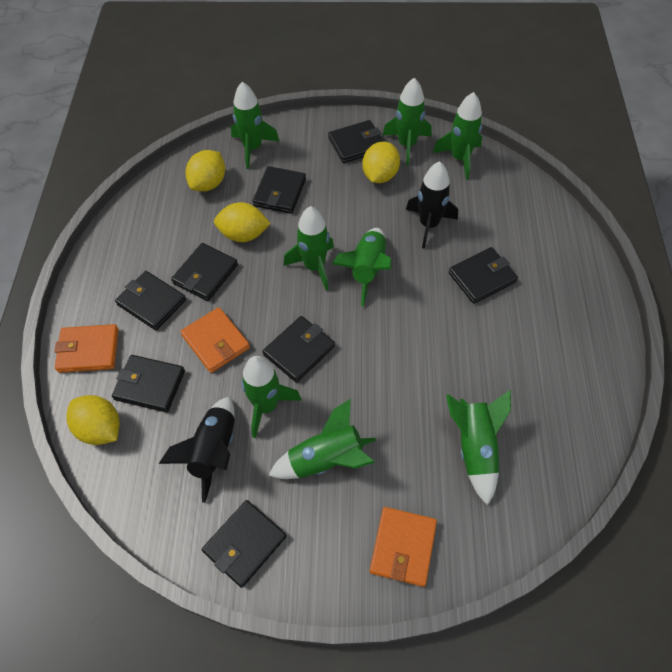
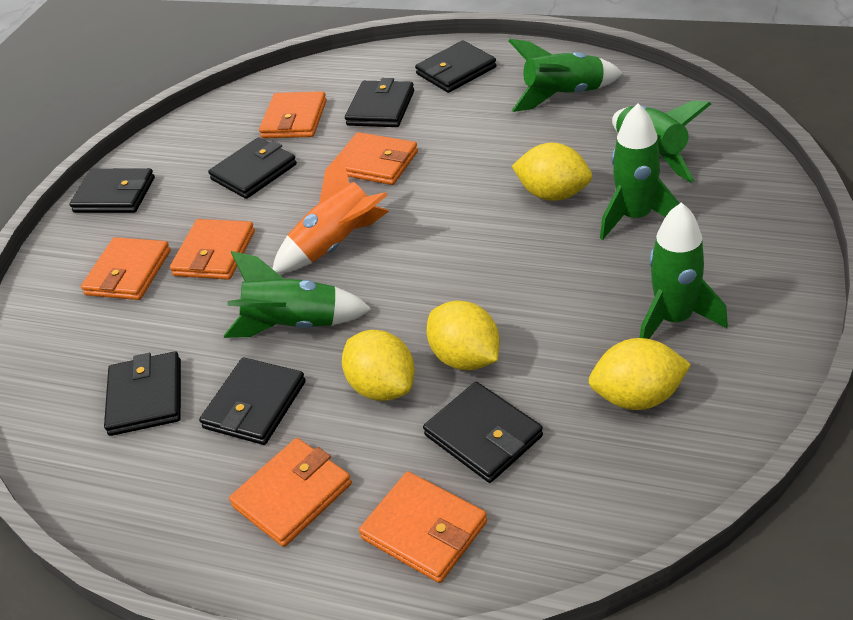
black rocket: [159,397,235,503] [406,161,458,249] = 2 -> none = 0
black wallet: [112,355,185,412] [115,271,186,331] [171,243,238,301] [202,500,286,588] [253,166,306,214] [263,316,335,383] [328,120,383,163] [449,247,518,304] = 8 -> [69,168,155,213] [104,351,181,436] [199,357,306,445] [208,137,297,199] [345,78,414,127] [415,41,497,93] [423,382,543,483] = 7
green rocket: [231,82,279,169] [241,356,302,438] [268,399,376,479] [284,206,334,291] [332,228,392,306] [383,78,432,166] [433,92,482,180] [446,390,511,506] = 8 -> [224,251,372,338] [509,39,623,112] [600,104,680,240] [612,100,711,183] [640,202,728,339] = 5
orange rocket: none = 0 -> [273,152,389,273] = 1
orange wallet: [54,324,119,373] [180,307,250,373] [370,507,437,587] = 3 -> [81,237,171,300] [170,219,255,280] [229,438,352,547] [259,91,327,138] [341,132,418,185] [359,472,487,583] = 6

